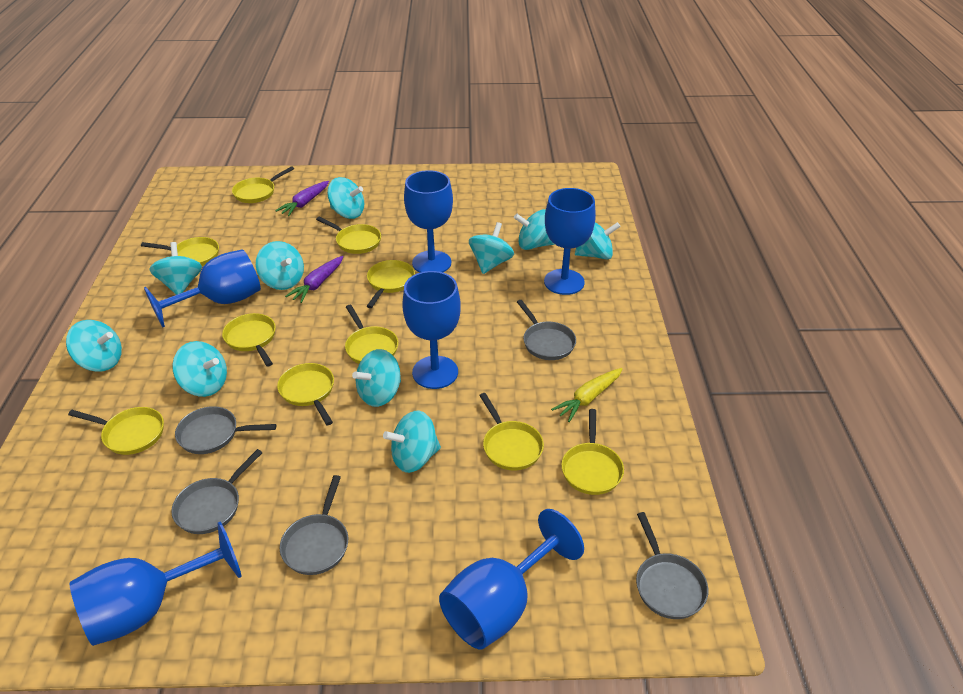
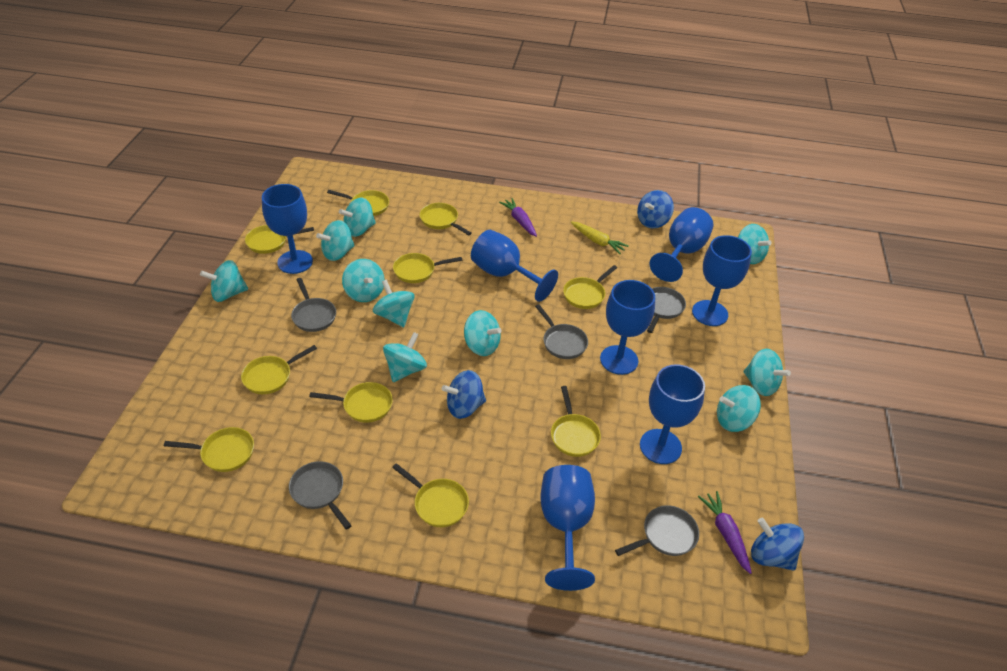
blue goblet: [70,521,242,646] [144,249,261,327] [402,271,461,389] [404,170,453,273] [439,509,584,650] [544,188,596,295] = 6 -> [262,184,313,274] [471,230,558,302] [541,465,595,591] [600,280,655,375] [640,364,705,464] [649,207,713,282] [692,235,752,326] = 7
blue spinning top: none = 0 -> [442,370,486,419] [637,190,674,228] [751,518,804,571] = 3

